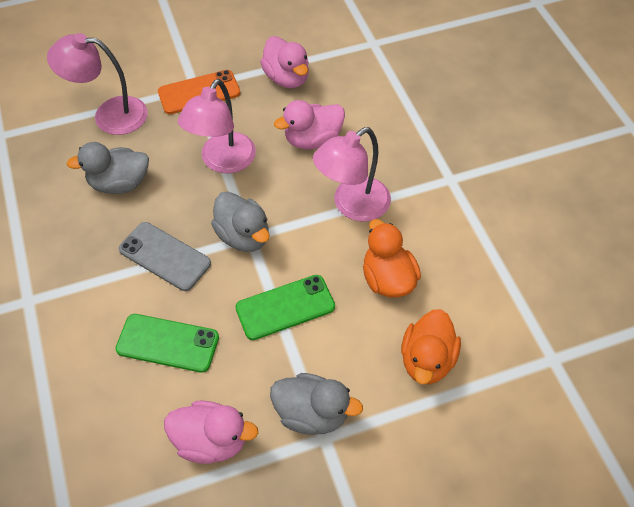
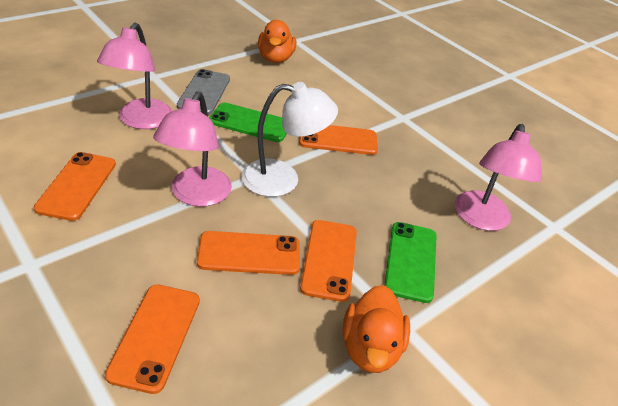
grey duck: [67,142,149,194] [211,191,269,252] [270,373,363,435] = 3 -> none = 0
orange phone: [158,70,240,114] = 1 -> [34,152,116,221] [105,284,200,394] [197,231,300,275] [299,125,378,155] [300,220,357,302] = 5
pink duck: [164,401,258,464] [260,36,309,88] [274,100,345,149] = 3 -> none = 0
white lamp: none = 0 -> [241,82,338,197] = 1

